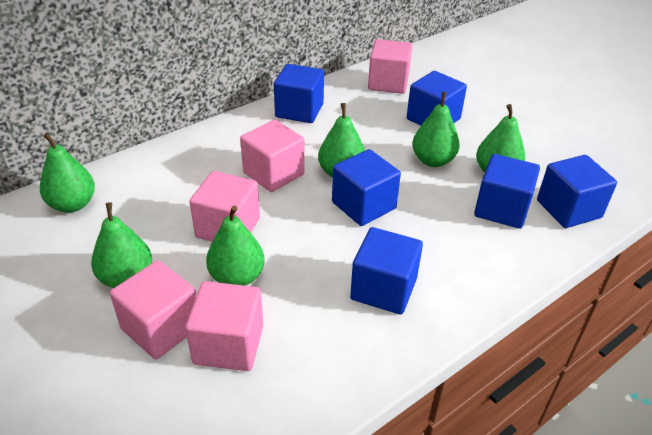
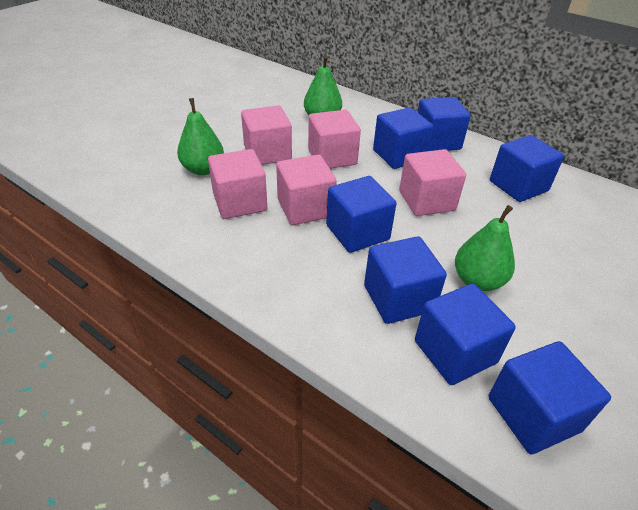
blue cube: [274,64,324,123] [332,149,401,226] [350,227,423,315] [407,71,467,126] [474,154,540,229] [537,155,617,228] = 6 -> [326,176,397,253] [364,236,447,324] [373,108,433,169] [415,283,516,385] [417,97,471,151] [488,341,611,454] [490,135,564,202] = 7
green pear: [40,133,95,213] [91,202,152,288] [206,205,265,286] [318,103,365,178] [412,92,460,167] [476,104,525,173] = 6 -> [177,98,224,175] [304,55,342,115] [455,205,515,291] = 3

